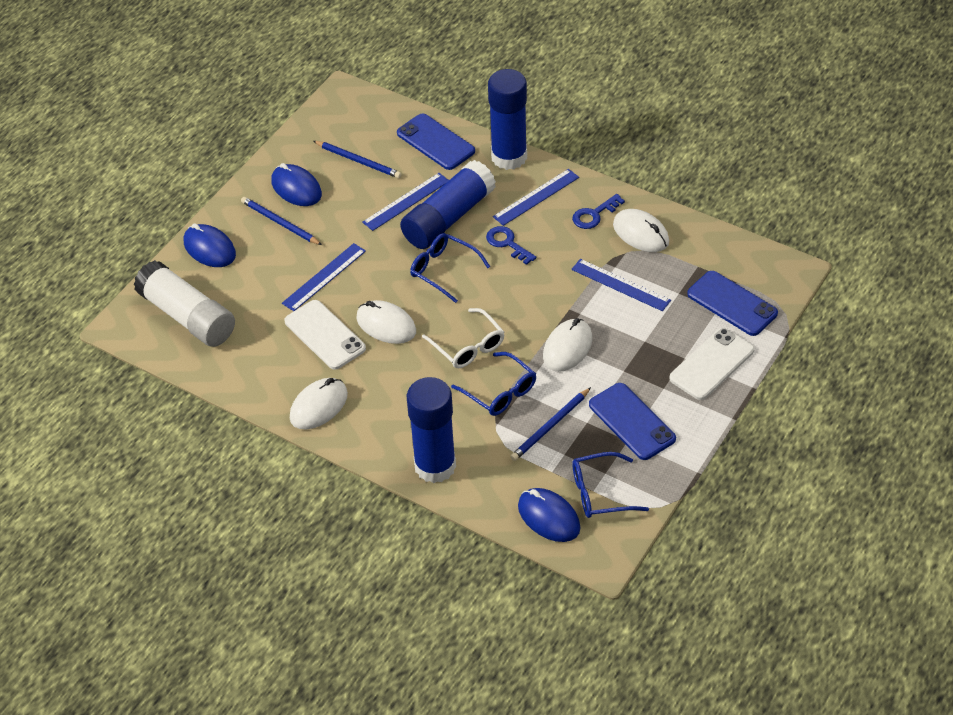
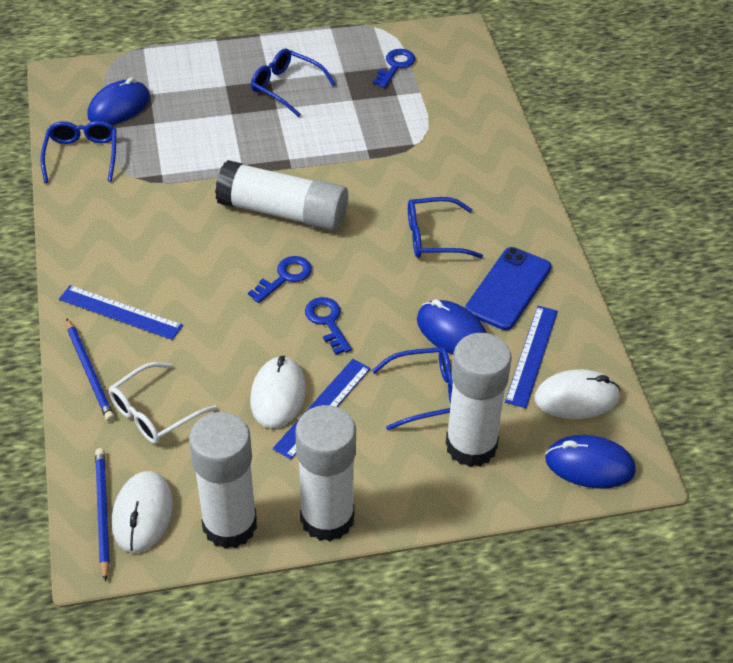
blue glasses: [410,233,490,303] [451,352,536,416] [572,452,649,518] = 3 -> [40,121,117,183] [251,48,336,117] [372,347,453,430] [408,197,483,258] = 4
blue glue stick: [400,160,496,249] [407,377,456,483] [488,69,527,170] = 3 -> none = 0
blue key: [486,226,536,265] [572,194,625,229] = 2 -> [248,256,312,303] [305,297,352,355] [373,49,415,88] = 3
blue pencil: [241,197,322,245] [314,141,401,178] [510,387,591,461] = 3 -> [66,318,115,421] [95,448,110,582] = 2
blue phone: [397,113,475,170] [589,383,676,460] [687,271,778,336] = 3 -> [465,247,551,330] = 1
blue ruler: [282,243,366,311] [362,173,449,231] [493,169,579,226] [571,259,671,311] = 4 -> [59,285,183,340] [272,359,371,460] [505,306,558,408] = 3
white glue stick: [134,260,235,347] = 1 -> [189,412,257,549] [215,160,348,231] [295,405,356,542] [446,333,512,467] = 4
white mouse: [290,378,348,429] [356,300,416,344] [543,318,592,372] [613,209,669,252] = 4 -> [112,471,173,553] [250,356,306,428] [535,369,621,419] = 3
white phone: [284,300,366,370] [669,328,754,400] = 2 -> none = 0

